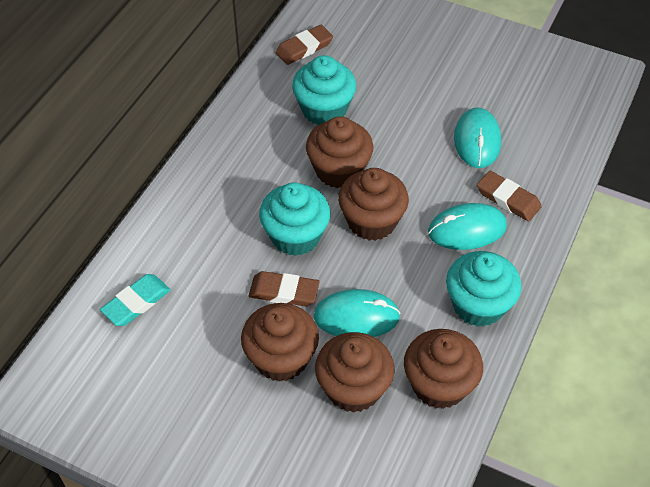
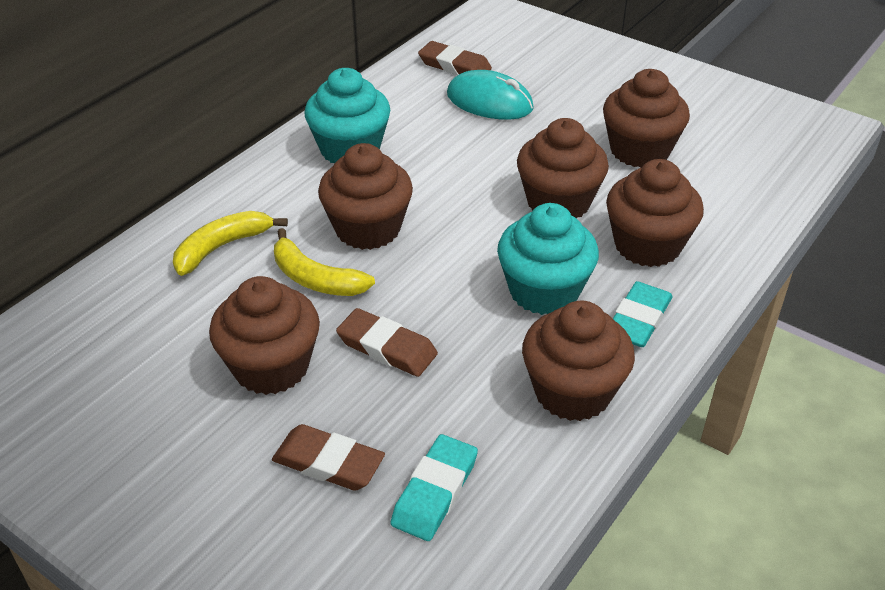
brown cupcake: [241,303,319,382] [306,116,373,188] [315,332,395,413] [338,168,409,241] [404,329,483,409] = 5 -> [209,276,320,395] [318,143,413,250] [517,118,609,219] [522,301,635,421] [603,69,690,168] [606,159,704,267] = 6
turquoise cupcake: [259,182,331,256] [292,55,356,125] [446,251,522,327] = 3 -> [305,68,390,163] [497,203,599,315] = 2
turquoise eraser: [100,274,171,326] = 1 -> [391,434,478,541] [613,281,673,347] = 2
turquoise mouse: [314,289,401,337] [428,203,507,250] [454,107,501,168] = 3 -> [447,70,534,120] = 1
yellow banana: none = 0 -> [173,211,288,276] [274,228,375,296] = 2

